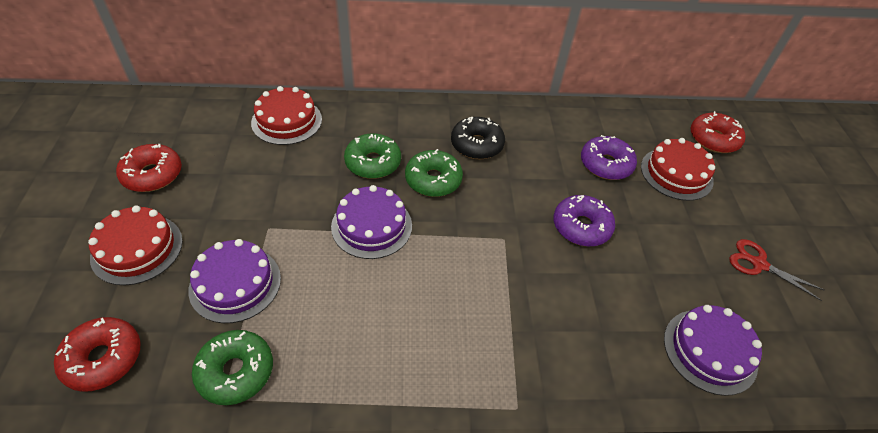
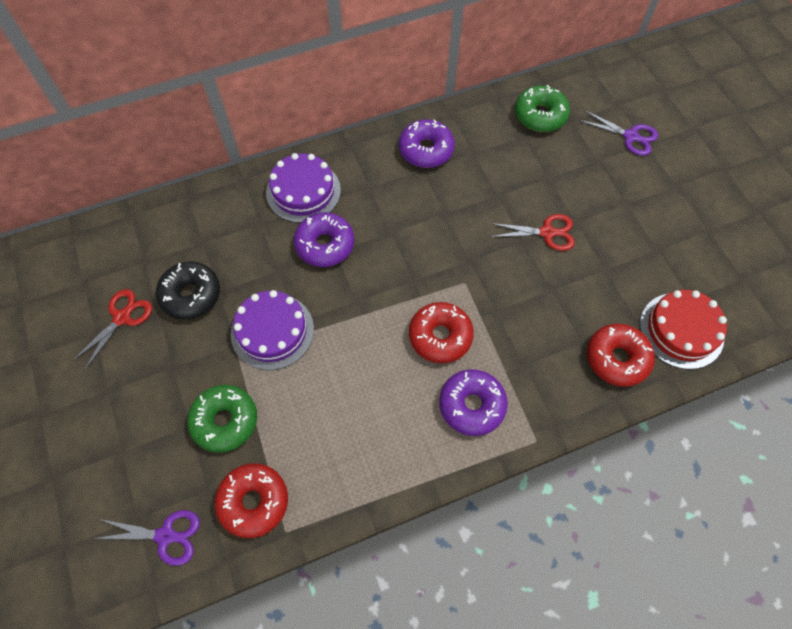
green donut: [192,330,273,405] [344,133,401,179] [405,149,463,197] = 3 -> [187,385,257,453] [515,85,570,132] = 2
purple cake: [188,239,281,323] [331,185,412,259] [664,305,762,396] = 3 -> [231,290,314,370] [266,153,341,223] = 2
purple donut: [554,195,615,247] [581,135,637,180] = 2 -> [294,212,354,267] [399,119,455,168] [439,370,508,436] = 3
purple scissors: none = 0 -> [93,510,200,566] [579,110,658,156] = 2
red cake: [88,205,183,285] [251,86,322,145] [641,138,715,201] = 3 -> [640,290,727,369] = 1
red scissors: [729,239,824,301] = 1 -> [72,289,152,369] [490,214,575,251] = 2

